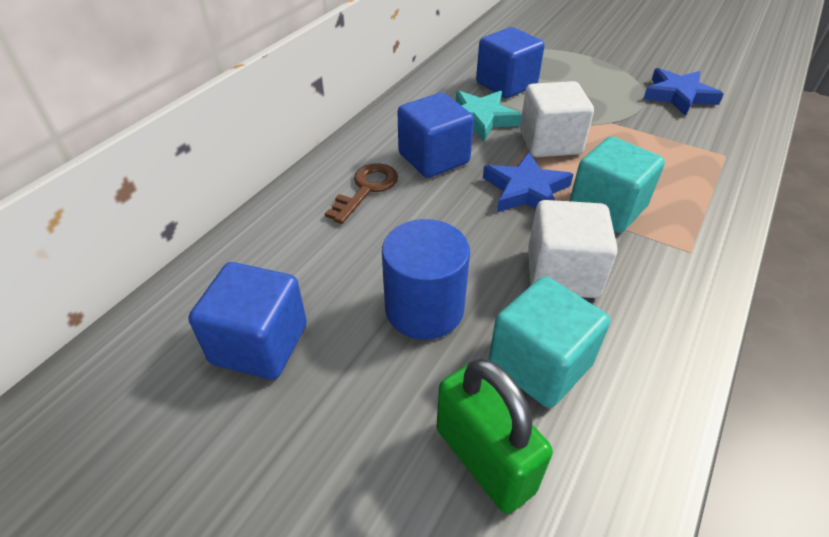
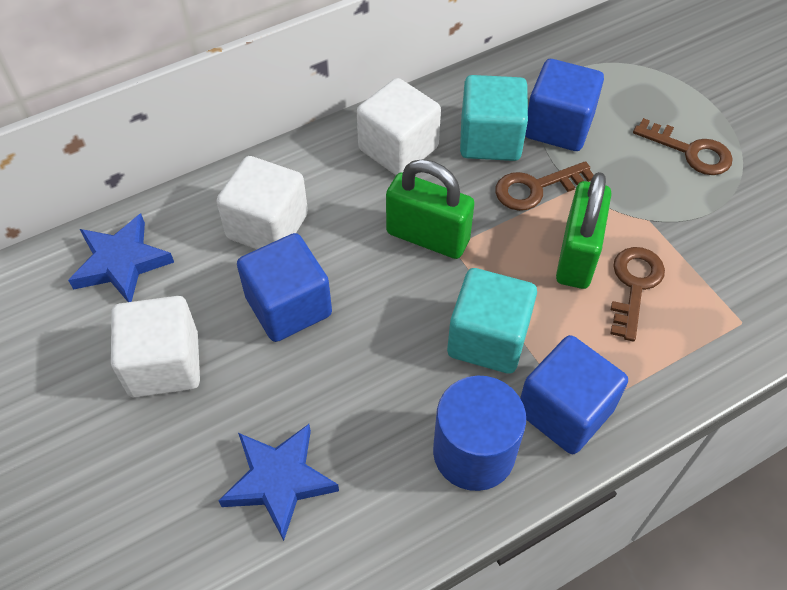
brown key: [325,163,398,224] = 1 -> [495,161,594,211] [610,247,665,341] [633,118,733,175] = 3
green padlock: [437,358,553,514] = 1 -> [386,159,475,259] [556,172,612,289] = 2
turquoise star: [456,91,522,141] = 1 -> none = 0
white cube: [520,81,594,157] [528,200,618,298] = 2 -> [111,296,200,398] [216,156,308,249] [357,78,441,175] = 3

